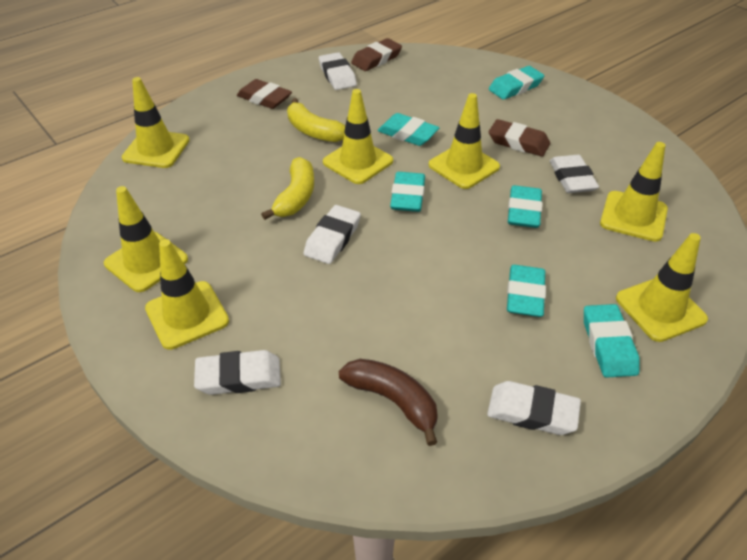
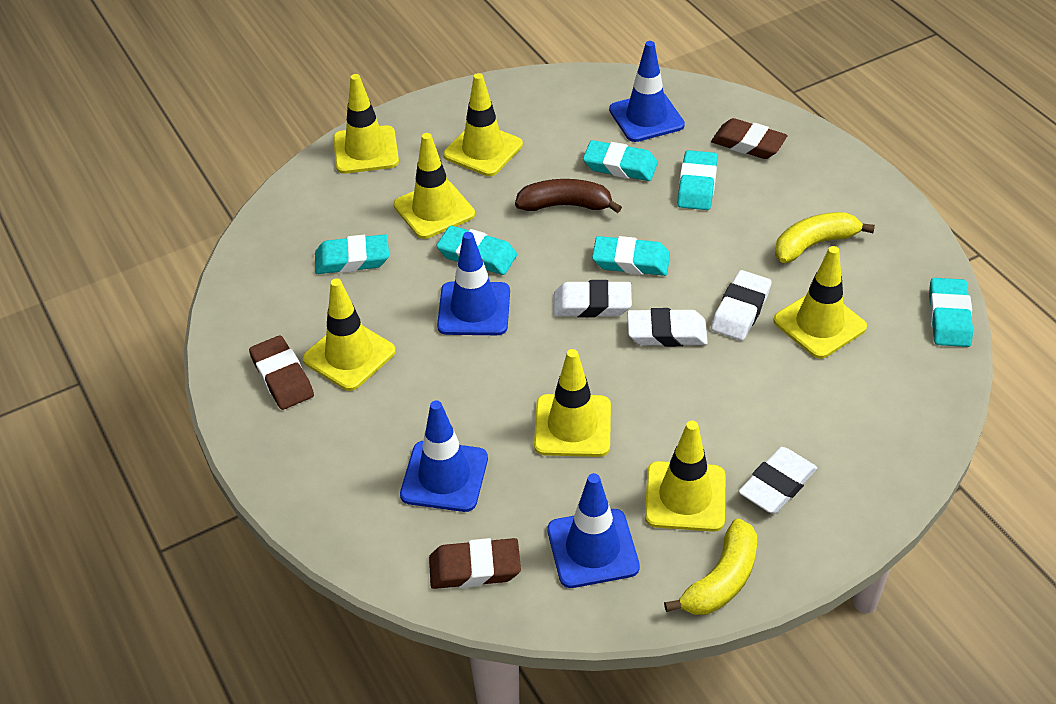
blue traffic cone: none = 0 -> [400,401,488,512] [437,232,510,335] [547,473,640,588] [609,41,685,142] = 4
white eraser: [194,350,281,395] [304,205,361,264] [319,52,357,90] [487,381,581,435] [550,155,599,193] = 5 -> [553,280,632,318] [627,308,708,347] [711,270,772,341] [738,447,817,514] = 4

